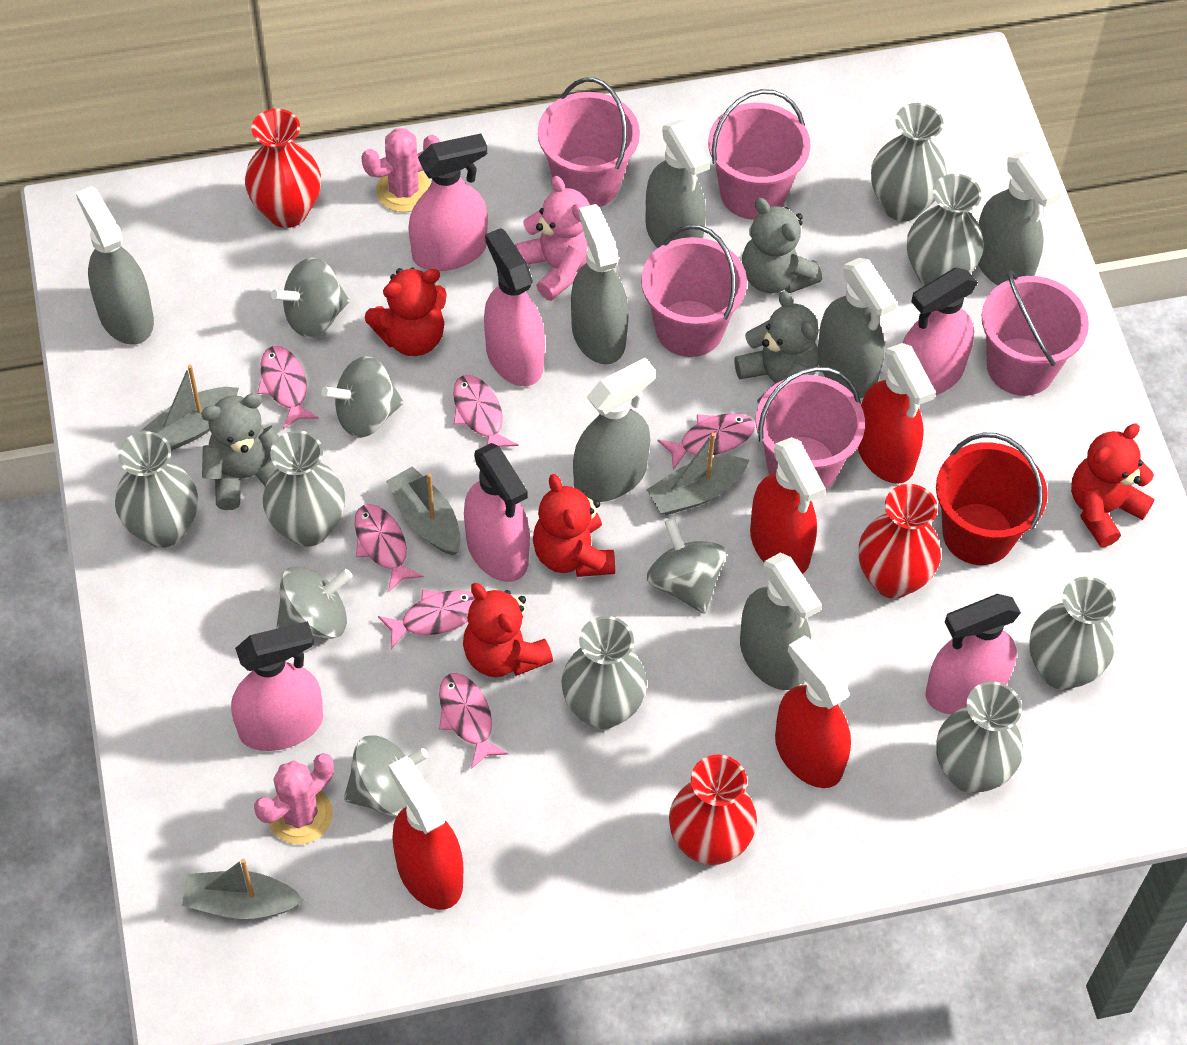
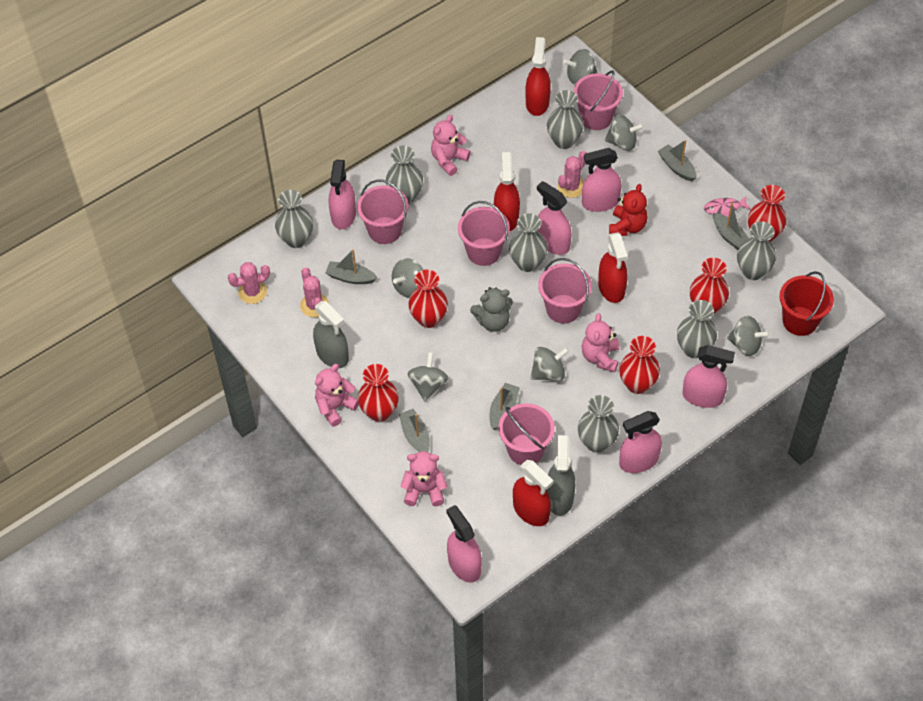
grey boat: [139,364,239,451] [182,859,304,919] [386,466,461,555] [647,432,749,515] = 4 -> [326,249,377,284] [399,409,430,452] [490,383,520,430] [658,140,696,181] [713,203,749,250] = 5
grey spinning top: [271,258,350,338] [276,566,353,639] [321,356,404,438] [344,735,429,817] [647,518,726,614] = 5 -> [392,258,423,298] [407,352,449,401] [531,347,569,381] [563,49,598,85] [605,115,644,151] [727,315,770,356] = 6
grey spray bottle: [76,186,154,345] [571,204,629,364] [573,358,656,502] [645,120,710,248] [740,553,822,690] [818,258,897,398] [978,151,1061,285] = 7 -> [313,301,349,368] [546,435,576,516] = 2
grey teddy bear: [201,393,279,510] [734,291,819,404] [742,198,822,293] = 3 -> [470,287,513,332] = 1
pink cactus: [254,753,334,845] [361,128,440,212] = 2 -> [228,262,270,304] [300,267,329,317] [558,151,586,198] = 3
pink fish: [257,346,319,429] [354,504,424,592] [378,590,475,649] [439,673,508,769] [453,375,518,447] [657,413,755,470] = 6 -> [704,196,751,217] = 1
pink teddy bear: [515,176,590,301] = 1 -> [315,364,359,427] [400,451,447,506] [431,115,471,176] [582,313,619,373] = 4
red teddy bear: [365,267,447,356] [463,583,553,677] [533,474,615,577] [1071,424,1154,547] = 4 -> [609,184,647,236] = 1
red vase: [245,109,321,228] [669,754,757,865] [859,484,941,599] = 3 -> [358,364,399,422] [408,270,448,328] [619,336,660,394] [690,258,729,314] [748,185,787,242] = 5

